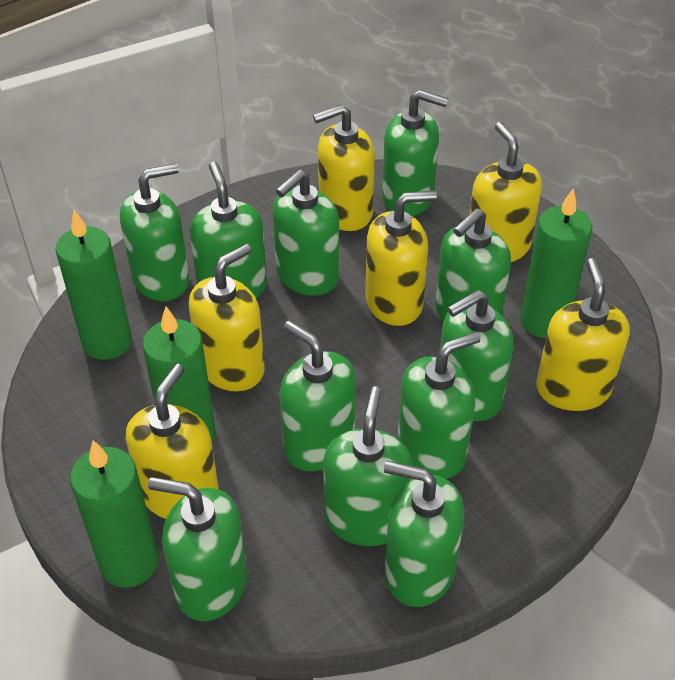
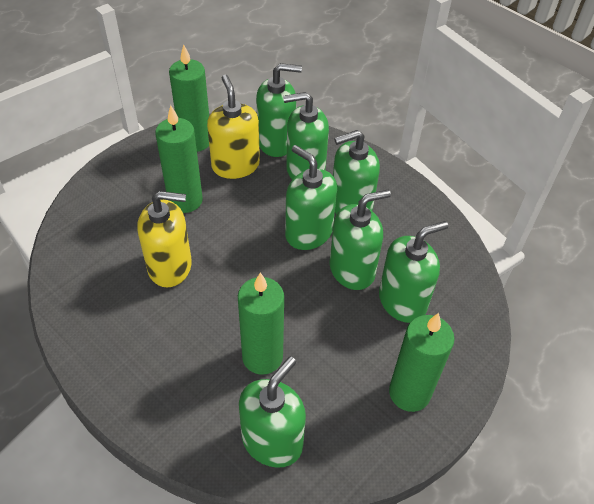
green soap dispenser: [120,163,189,301] [148,477,247,621] [190,162,267,298] [273,170,339,296] [280,321,356,472] [323,386,413,546] [382,90,449,216] [384,461,464,607] [398,332,481,479] [435,208,511,322] [440,290,513,421] = 11 -> [239,356,306,468] [256,63,302,157] [283,92,329,180] [285,145,337,250] [330,190,391,290] [333,130,380,214] [379,221,448,323] = 7
yellow soap dispenser: [126,364,219,519] [189,244,265,391] [313,104,375,231] [365,191,437,326] [470,122,542,262] [536,258,630,411] = 6 -> [137,191,192,287] [207,75,260,179] = 2

